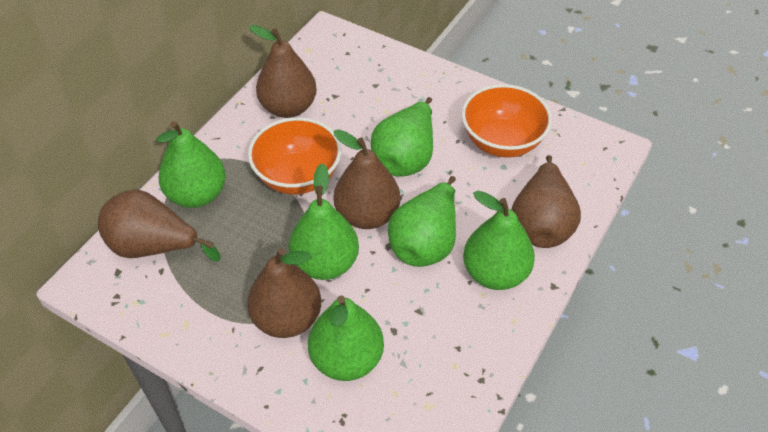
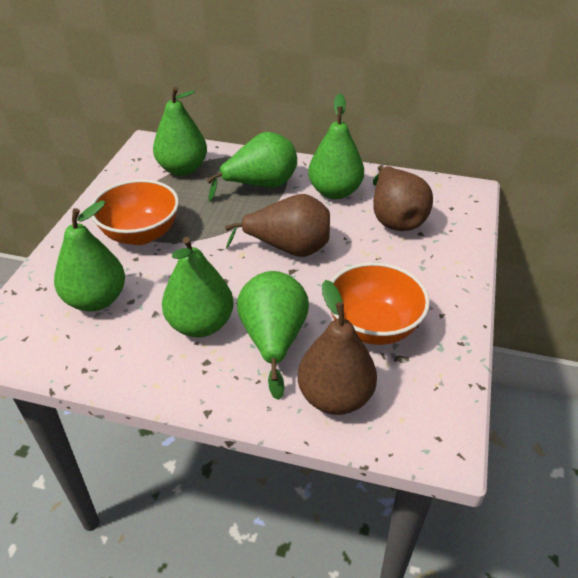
brown pear: [98,190,220,262] [247,248,321,338] [249,25,317,118] [334,129,400,229] [512,155,581,248] = 5 -> [225,194,330,257] [298,280,377,415] [373,165,433,231] = 3

